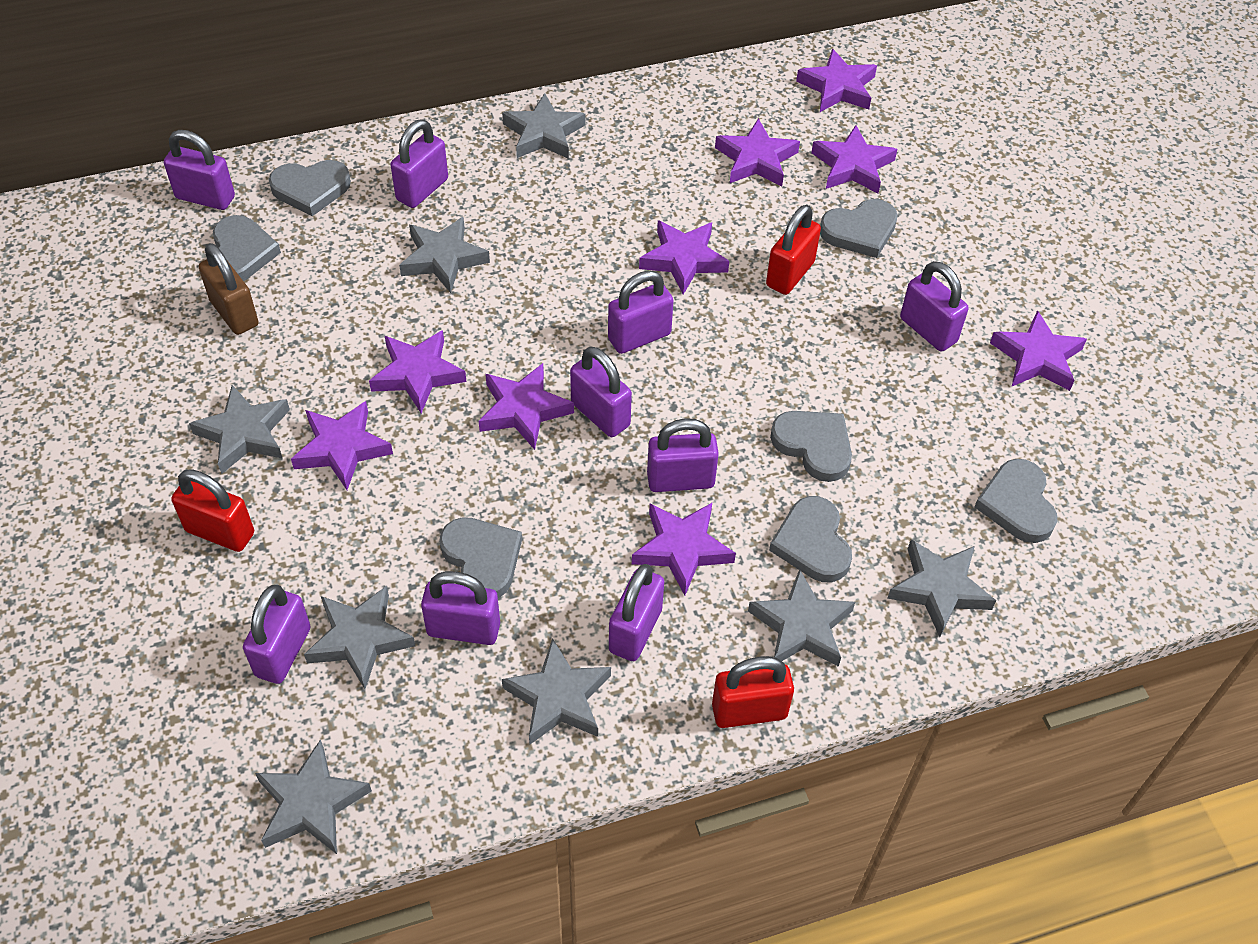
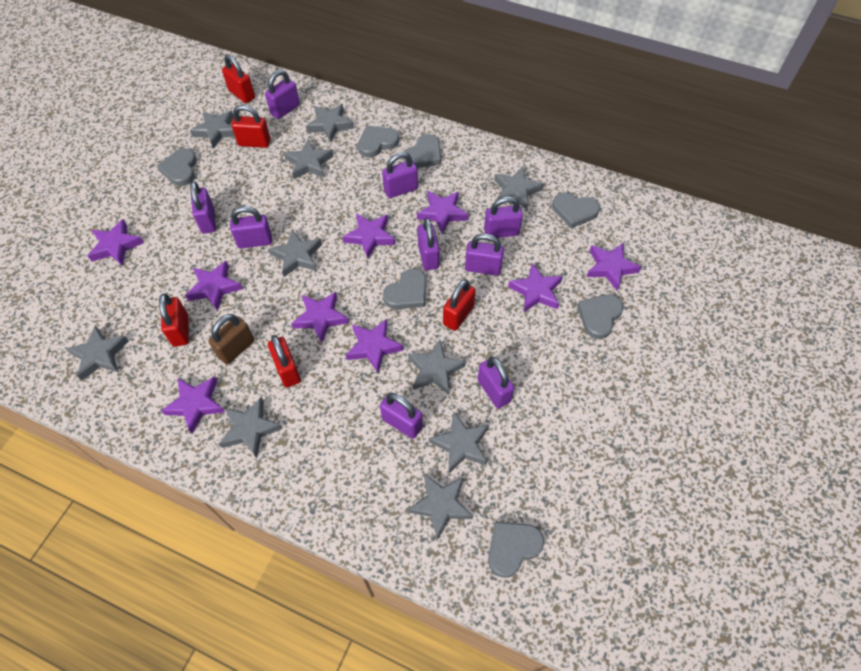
grey star: [189,385,290,474] [255,739,372,854] [304,586,415,689] [399,217,490,293] [502,93,586,159] [502,638,611,744] [748,569,855,667] [887,539,996,637] = 8 -> [66,325,129,381] [190,111,235,149] [219,397,282,458] [268,230,322,277] [284,139,333,179] [306,104,354,142] [407,473,473,539] [408,340,466,395] [429,412,489,473] [494,166,543,210] = 10
red padlock: [171,469,254,552] [712,656,794,728] [766,205,821,295] = 3 -> [159,294,189,347] [222,54,255,103] [232,105,270,148] [268,335,301,388] [443,279,476,331] = 5

